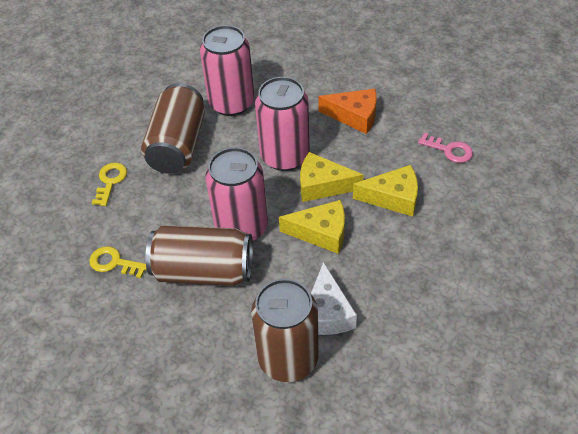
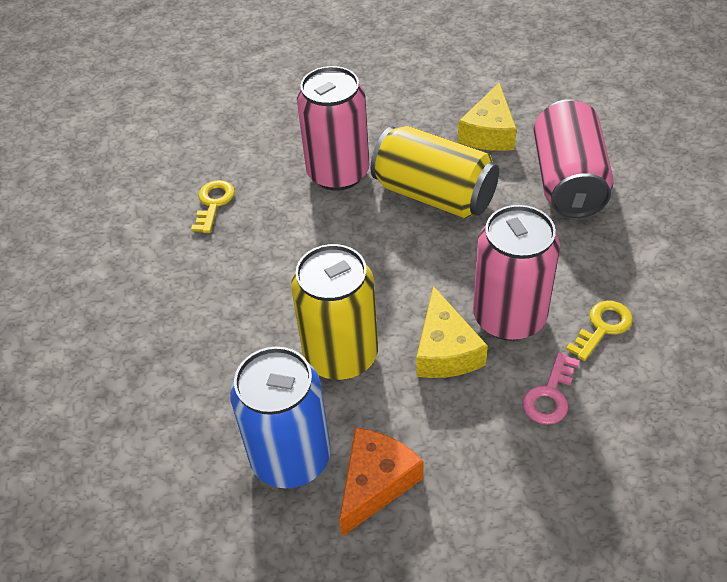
blue can: none = 0 -> [230,347,331,488] = 1
brown can: [141,83,205,174] [146,225,253,286] [251,279,319,382] = 3 -> none = 0
white cheese: [311,262,357,335] = 1 -> none = 0
yellow can: none = 0 -> [291,244,378,380] [370,126,499,219] = 2
yellow cheese: [279,200,345,254] [300,152,364,202] [353,165,418,217] = 3 -> [416,286,488,378] [458,82,517,151] = 2

